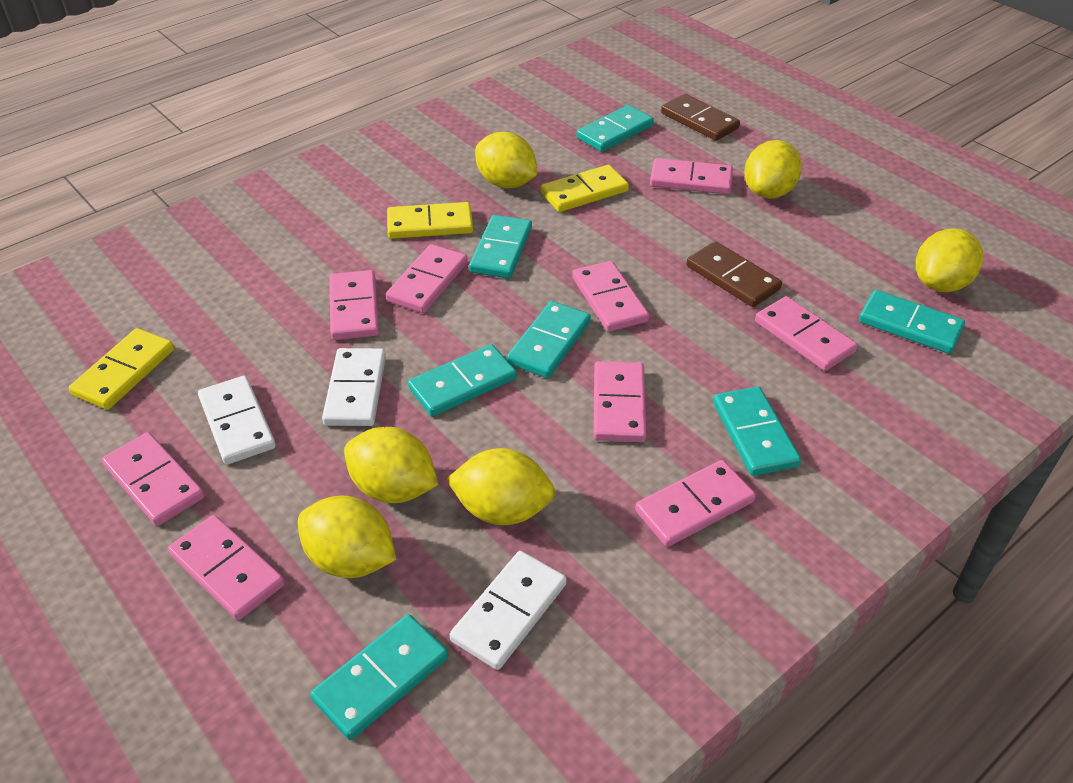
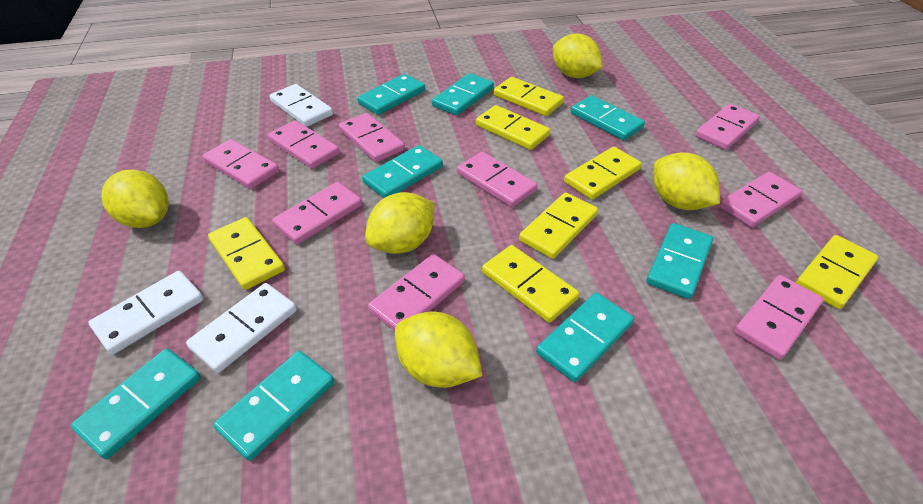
brown domino: [661,94,740,141] [686,241,782,307] = 2 -> none = 0
turquoise domino: [310,614,448,740] [408,344,517,416] [469,215,532,278] [507,301,591,378] [576,105,654,152] [713,386,801,476] [859,290,965,354] = 7 -> [71,348,201,459] [213,351,334,461] [357,74,425,115] [362,145,443,198] [432,73,494,116] [536,293,634,382] [571,95,645,140] [646,223,713,299] = 8
yellow domino: [69,328,174,410] [387,202,473,239] [540,165,629,212] = 3 -> [208,217,285,290] [476,105,550,150] [482,245,579,323] [494,77,564,116] [519,192,598,259] [564,147,642,200] [796,235,878,309] = 7
yellow lemon: [298,496,396,578] [344,427,438,503] [446,448,555,525] [475,132,537,188] [744,140,802,199] [916,229,983,292] = 6 -> [101,169,169,228] [365,192,434,254] [395,312,482,388] [553,33,603,78] [653,153,720,210] = 5

